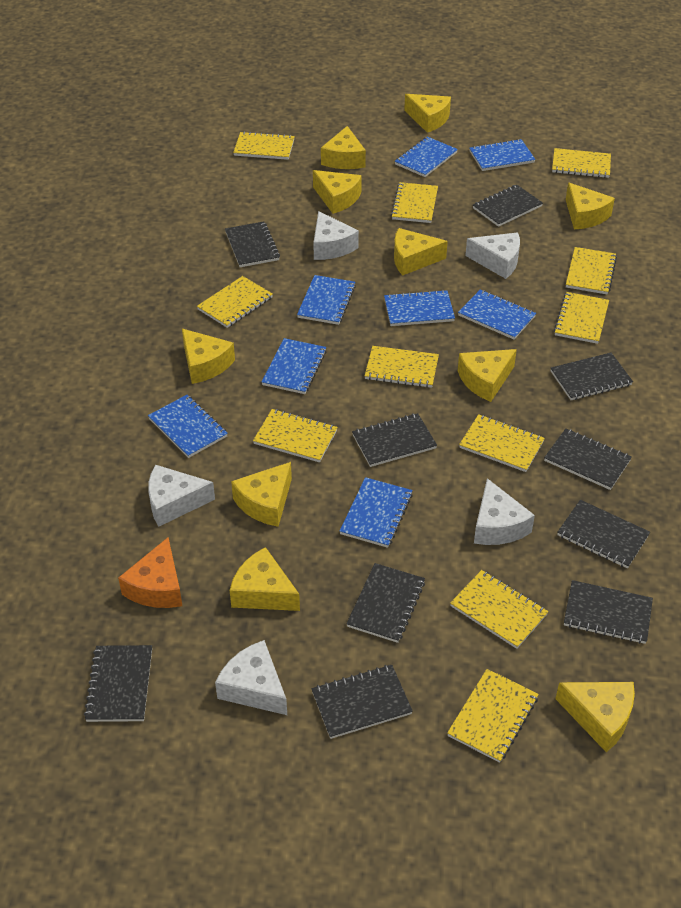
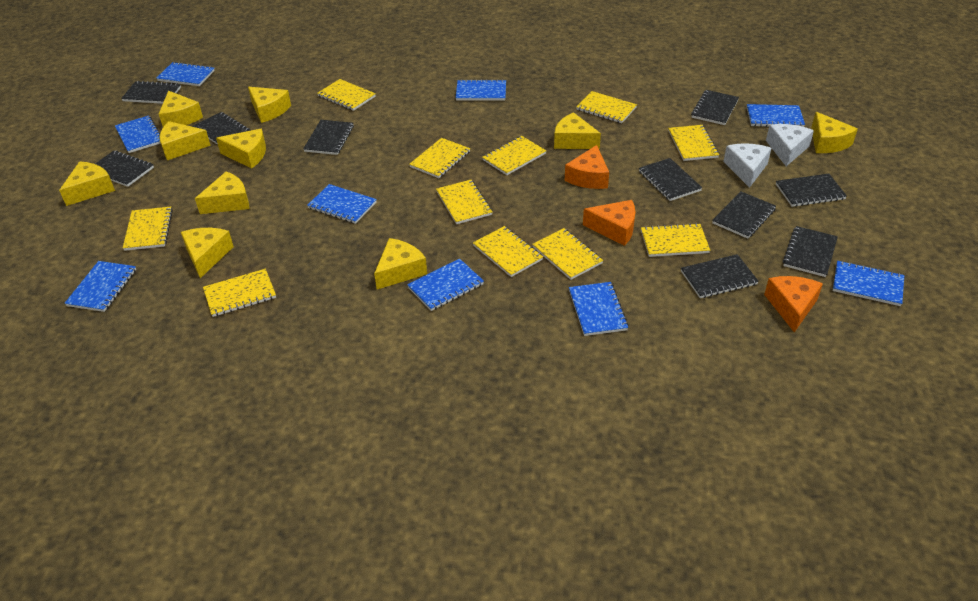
blue notebook: [148,395,228,458] [262,338,326,394] [297,275,356,325] [340,477,413,548] [384,290,455,326] [395,137,458,177] [458,290,536,339] [469,139,535,171] = 8 -> [65,261,136,312] [115,116,161,153] [156,62,215,86] [307,184,377,224] [407,259,484,311] [456,79,506,101] [569,282,629,336] [747,104,805,127] [833,261,904,306] = 9
orange cheese: [118,537,182,608] = 1 -> [564,145,609,189] [583,200,635,246] [764,276,823,332] = 3
white cheese: [148,465,215,527] [215,640,287,715] [313,211,359,260] [465,232,520,279] [474,478,535,545] = 5 -> [723,143,771,188] [766,124,814,166] = 2

